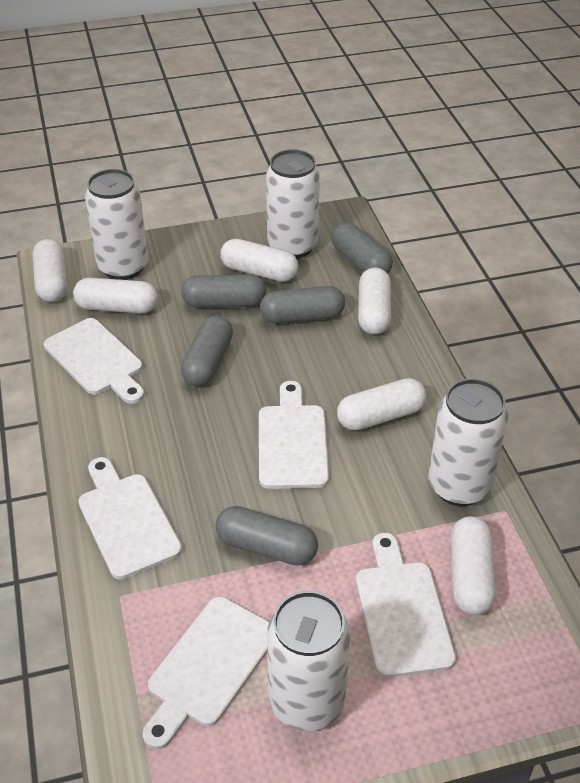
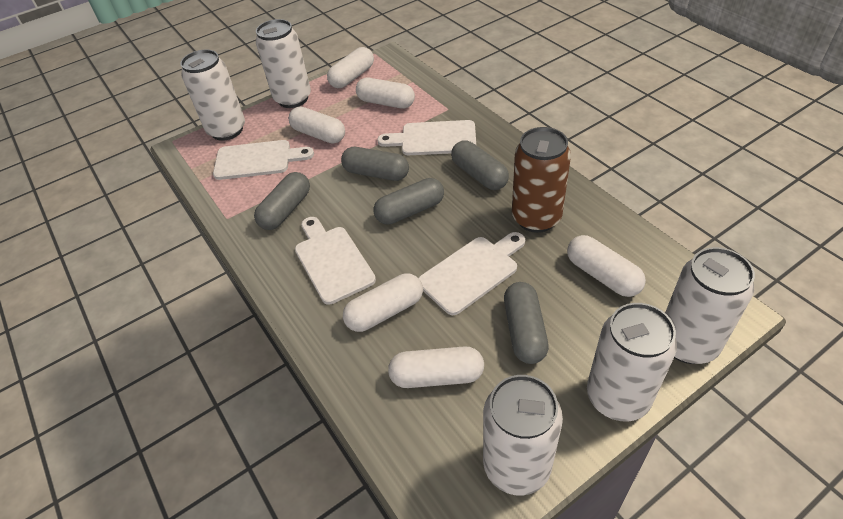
brown can: none = 0 -> [512,127,571,233] = 1
white can: [85,169,148,280] [266,149,320,259] [267,591,351,731] [428,379,508,506] = 4 -> [180,49,245,141] [256,19,311,108] [483,375,563,496] [587,303,677,422] [665,247,755,364] = 5
white cutting board: [44,318,144,404] [78,457,182,580] [143,597,269,749] [259,381,329,489] [356,533,456,678] = 5 -> [213,140,314,180] [295,217,376,305] [377,120,476,155] [419,232,525,315] = 4

